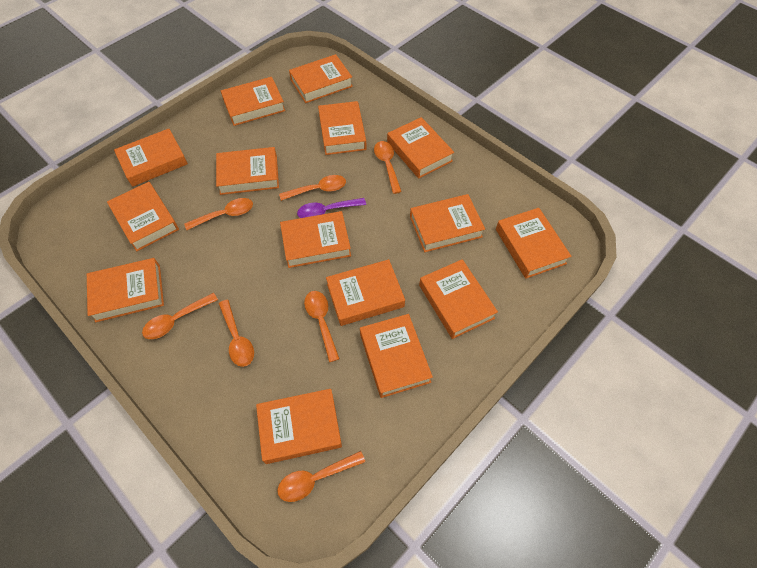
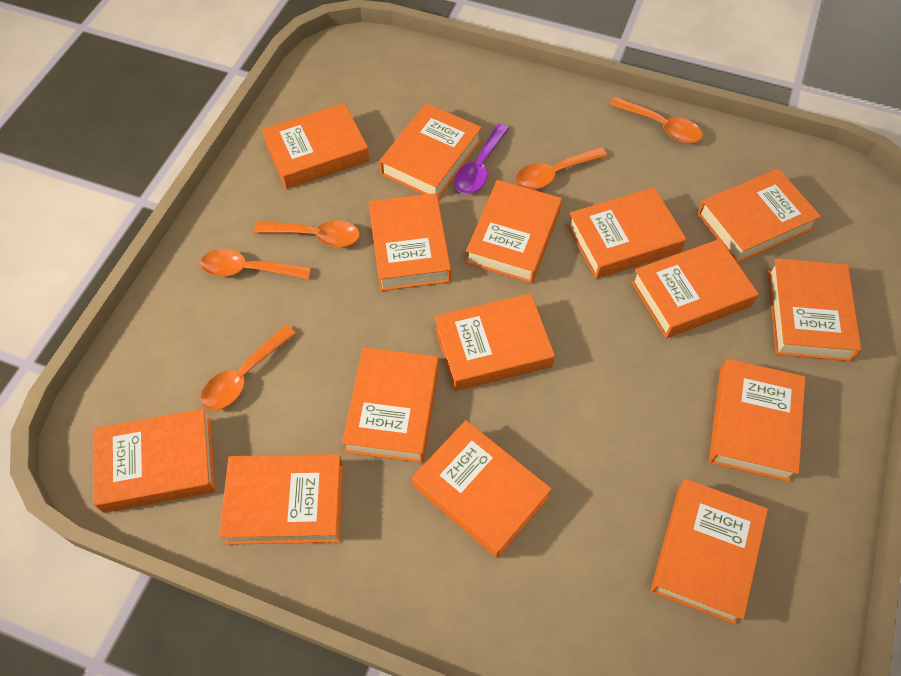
orange spoon: [142,293,218,339] [184,198,253,230] [219,300,254,367] [277,451,365,502] [279,175,346,201] [304,291,340,362] [374,141,402,194] = 7 -> [200,249,311,280] [200,325,296,411] [254,220,360,247] [515,147,607,190] [610,97,703,143] = 5

